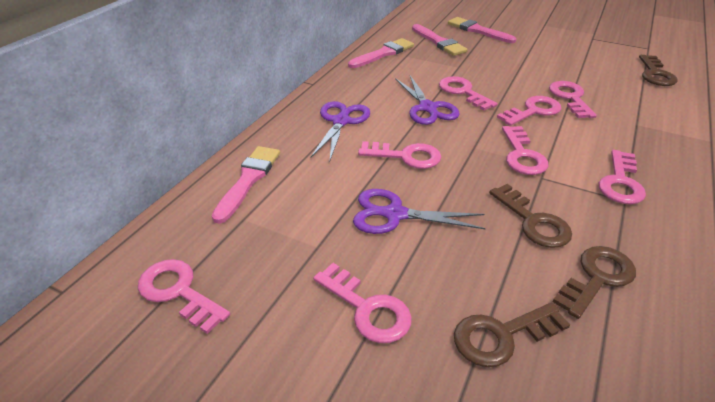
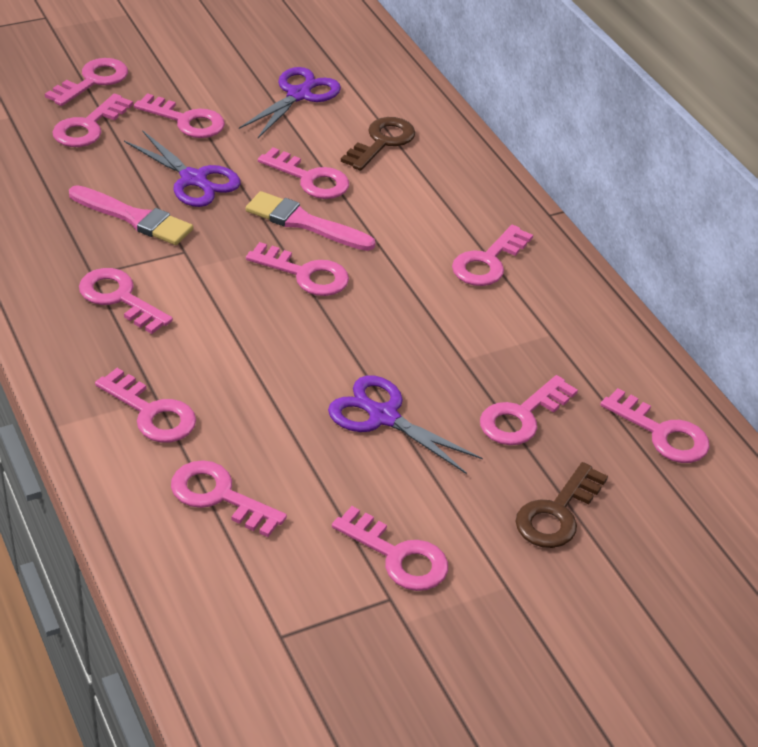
brown key: [454,302,570,367] [489,184,572,248] [552,246,636,319] [639,55,678,86] = 4 -> [341,117,415,171] [515,462,608,548] = 2
pink brush: [212,146,280,224] [348,38,414,68] [412,24,468,56] [448,17,516,43] = 4 -> [69,185,193,245] [246,191,375,251] = 2
pink key: [138,259,230,334] [313,263,412,343] [358,141,441,169] [439,76,498,111] [497,96,561,126] [502,126,549,175] [549,81,597,118] [599,150,646,204] = 8 -> [45,58,128,106] [53,94,133,147] [79,268,173,334] [95,368,196,443] [134,93,225,138] [171,460,287,537] [246,242,349,296] [258,147,349,199] [332,506,448,591] [452,225,533,286] [480,375,578,445] [600,388,710,463] = 12

